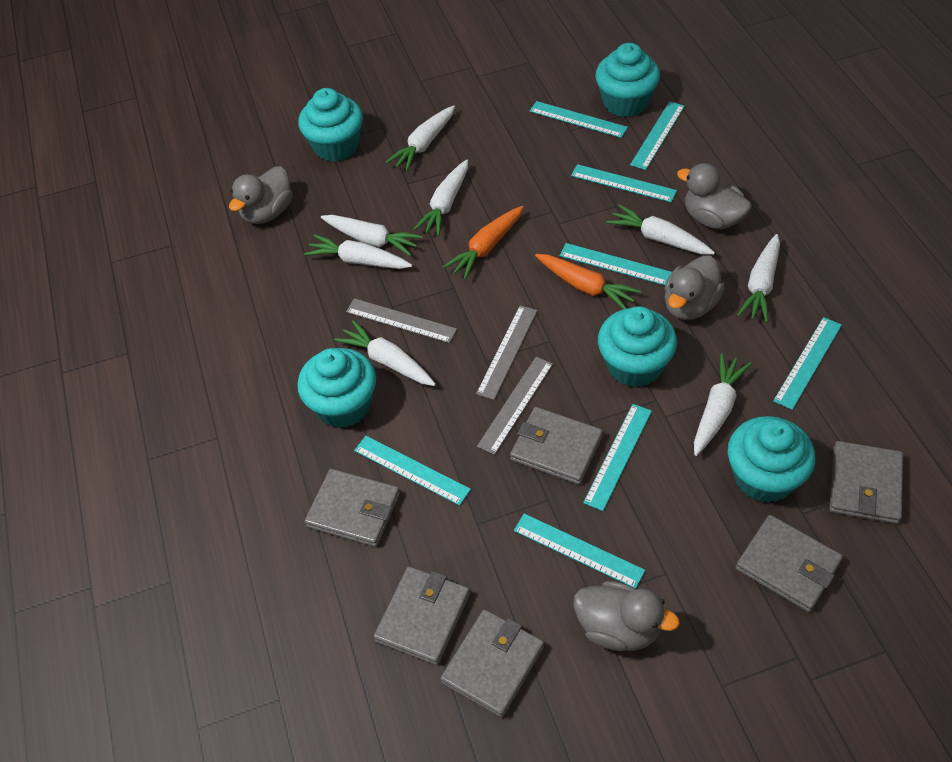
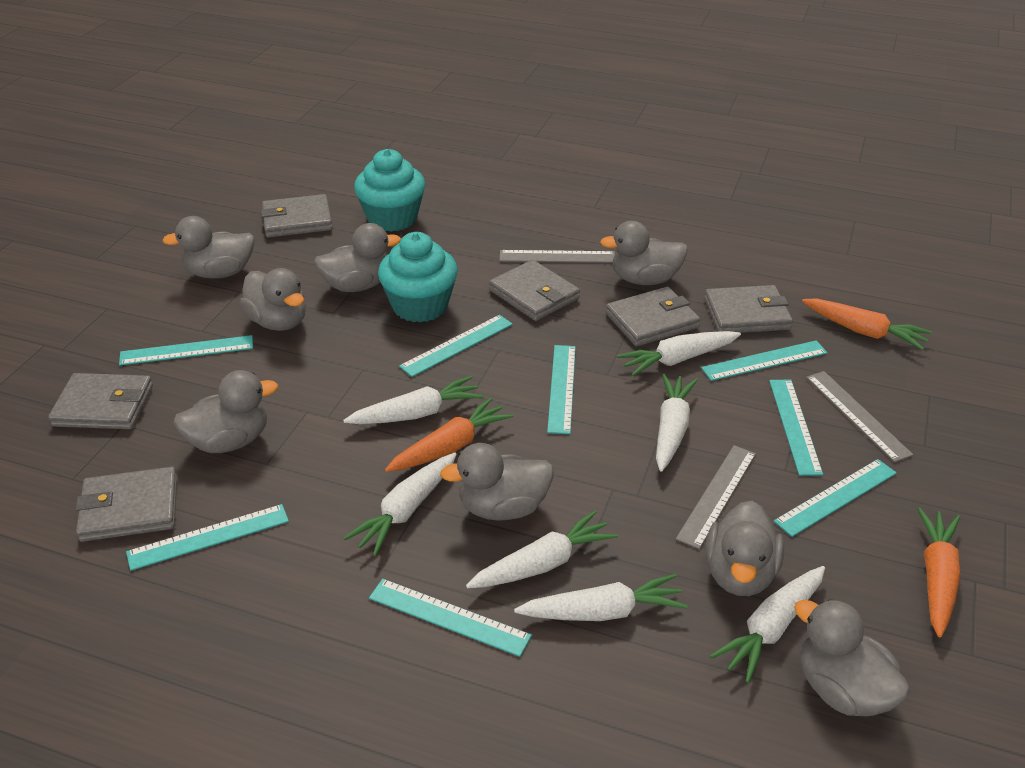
grey duck: [229,166,293,224] [574,581,680,651] [664,255,725,320] [677,163,752,229] = 4 -> [162,216,255,279] [173,370,278,453] [240,268,306,331] [314,223,401,292] [440,443,554,521] [600,221,688,285] [705,501,784,596] [794,599,910,716] = 8
orange carrot: [443,206,524,280] [535,254,641,309] = 2 -> [385,397,514,472] [802,299,932,350] [918,508,961,637] = 3
turquoise cupcake: [297,348,376,428] [298,88,363,162] [595,43,660,117] [598,306,677,387] [728,416,815,503] = 5 -> [354,149,425,232] [378,232,458,322] = 2
white carrot: [304,234,412,269] [321,215,423,256] [334,320,436,386] [386,106,455,172] [413,160,468,236] [607,204,715,255] [694,353,752,456] [737,234,780,323] = 8 -> [343,376,484,424] [344,453,457,556] [466,510,618,588] [514,573,688,621] [617,331,741,376] [656,374,698,472] [710,566,825,683] = 7

